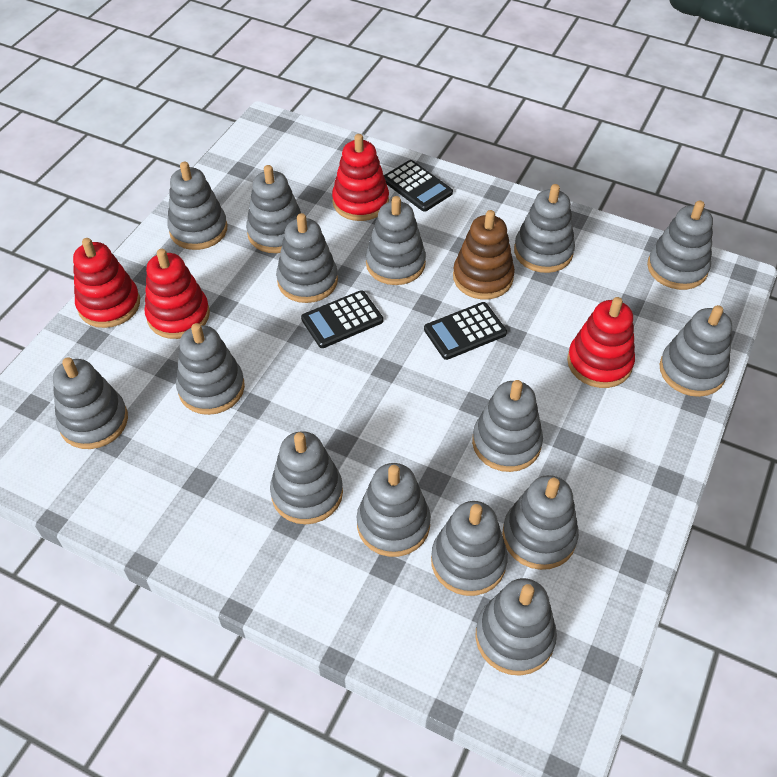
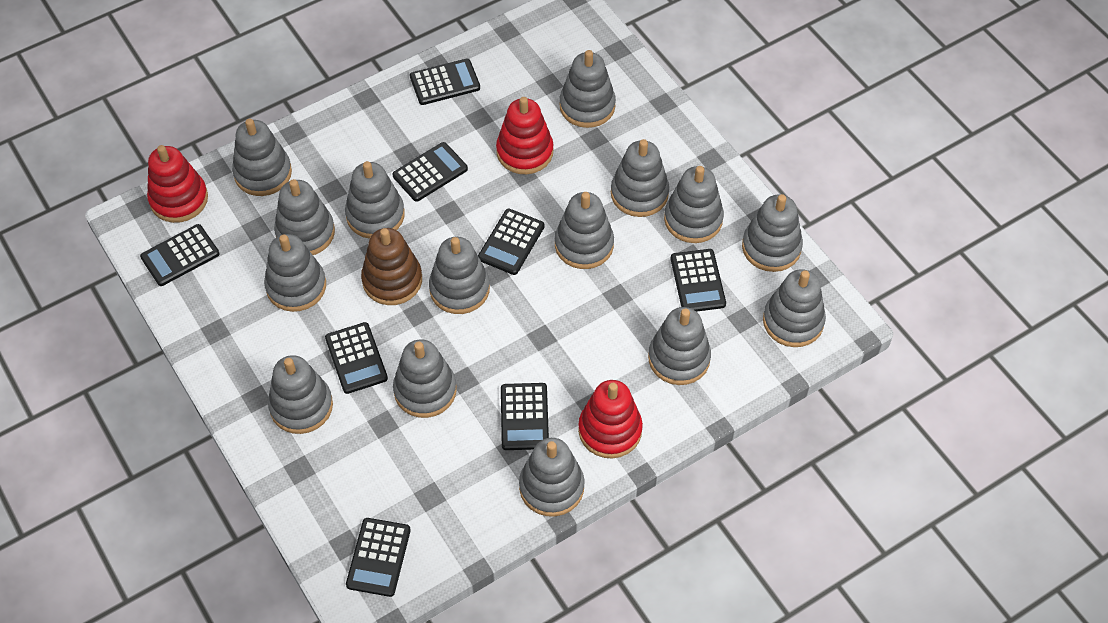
black calculator: [301,290,383,348] [384,160,453,212] [424,302,507,360] = 3 -> [140,224,220,286] [325,322,388,394] [346,518,411,597] [392,142,468,202] [410,59,480,105] [478,209,545,275] [501,383,549,450] [670,249,726,312] = 8
red stacking toy: [73,238,140,328] [144,249,210,339] [332,134,389,221] [567,297,635,388] = 4 -> [147,145,208,223] [496,97,553,174] [578,380,643,458] = 3

